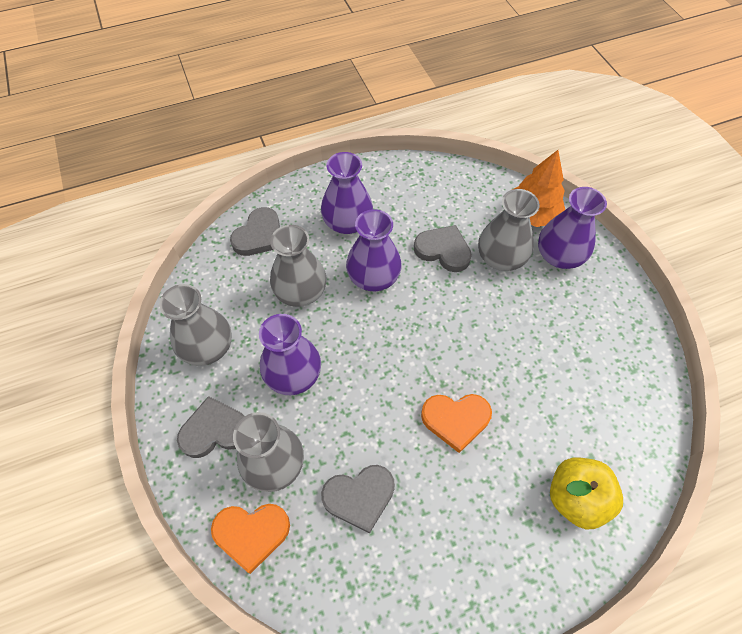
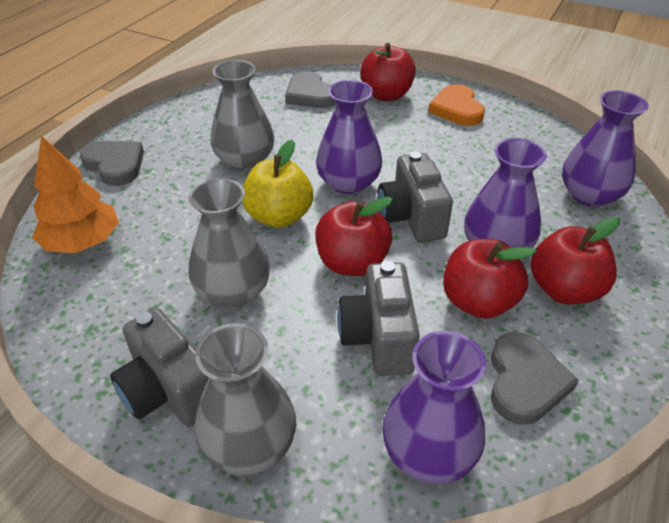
grey camera: none = 0 -> [110,308,209,427] [337,261,420,376] [377,151,453,242] = 3
grey heart: [177,396,245,458] [230,207,280,256] [321,465,395,533] [414,225,472,272] = 4 -> [80,141,144,186] [285,71,336,108] [491,332,579,424] = 3
grey vase: [159,284,232,366] [233,412,304,492] [270,225,326,307] [478,189,540,271] = 4 -> [188,178,270,308] [195,323,296,476] [211,60,274,171] = 3
orange heart: [211,504,290,574] [421,394,492,453] = 2 -> [428,84,485,126] = 1
red apple: none = 0 -> [315,197,392,276] [360,43,415,101] [443,239,537,319] [531,217,620,304] = 4

